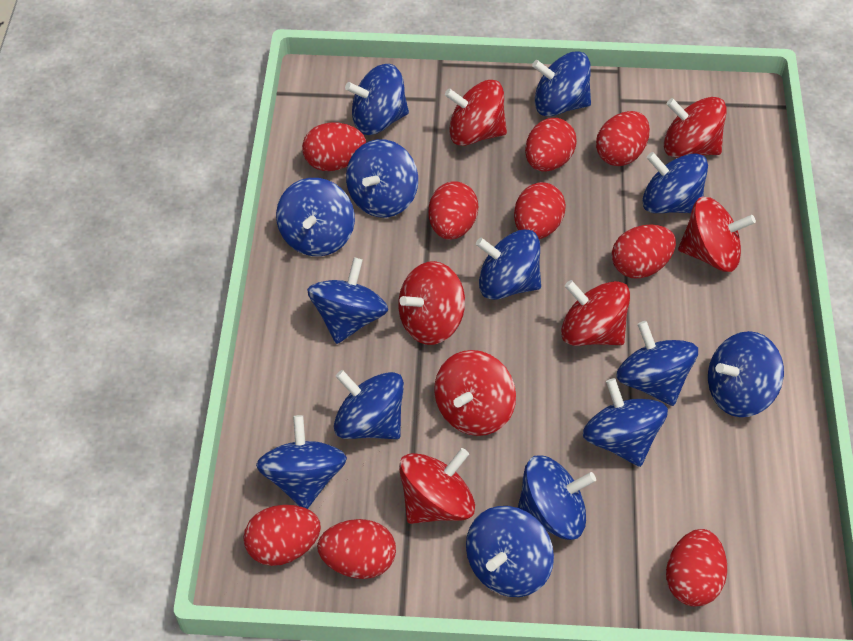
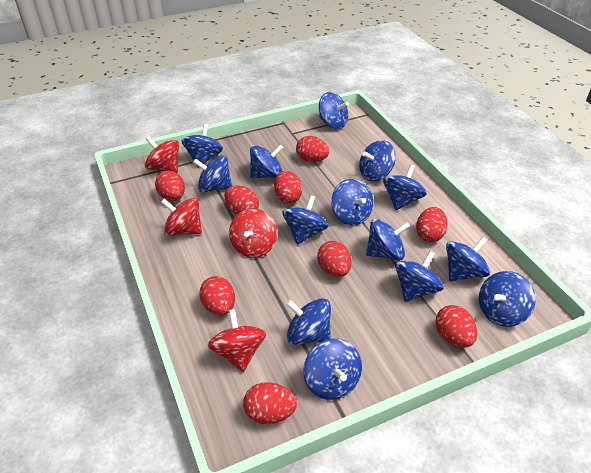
red spinning top: [398,261,465,345] [399,448,475,524] [434,350,516,436] [445,80,507,146] [561,280,630,346] [664,97,727,158] [678,197,756,272] = 7 -> [145,136,179,173] [161,198,202,236] [208,309,266,372] [229,208,277,258] = 4

